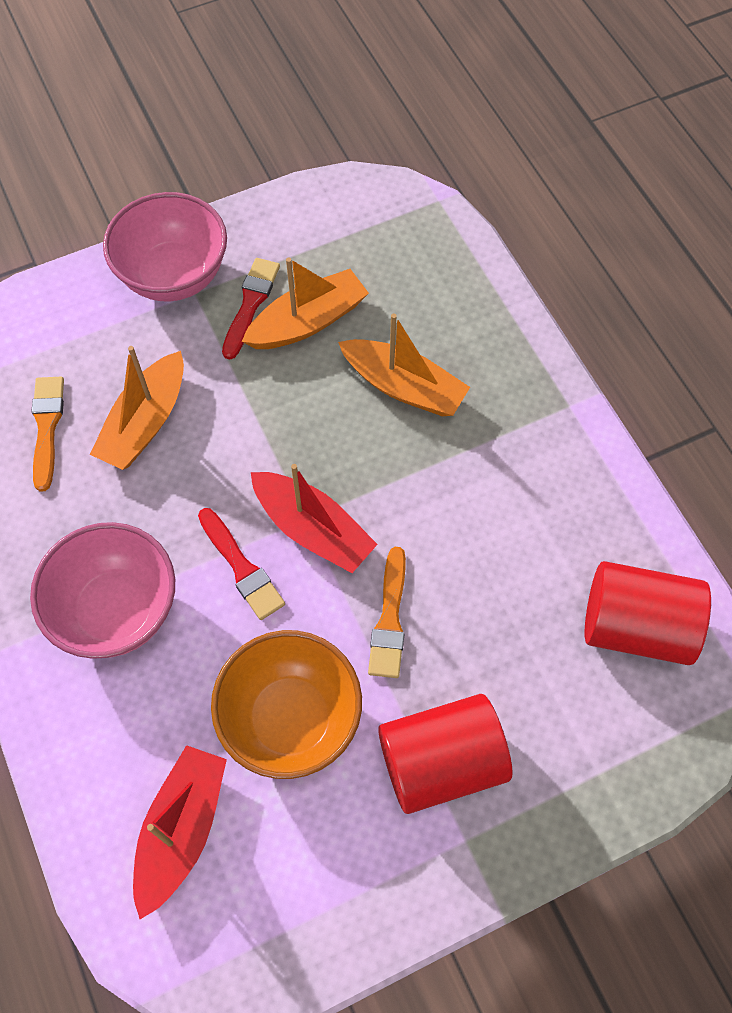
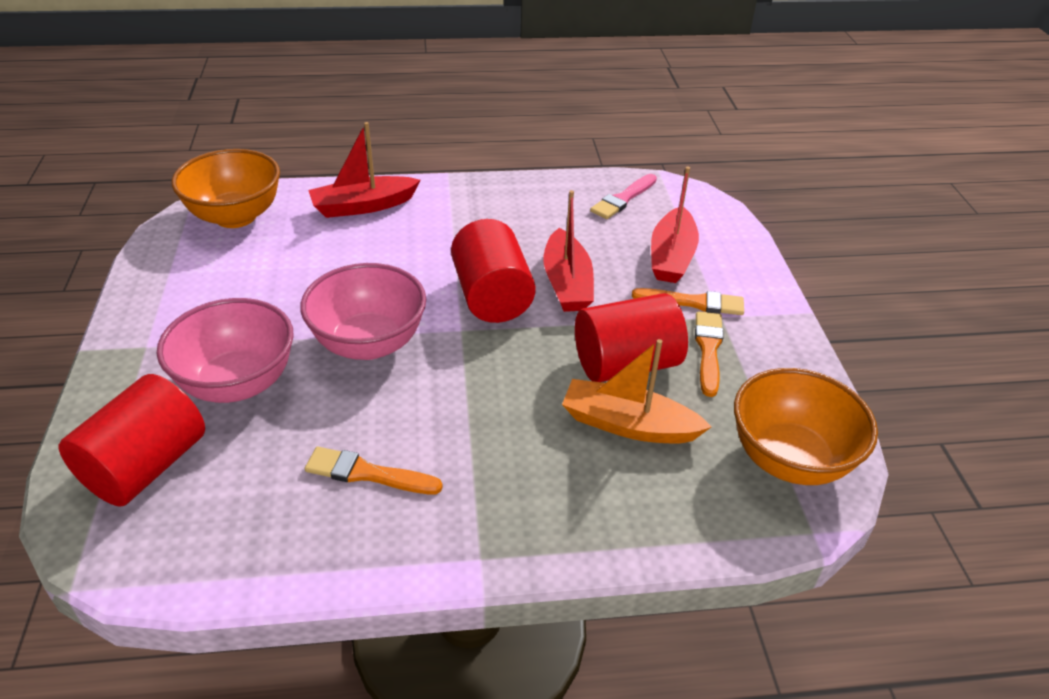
orange boat: [90,346,184,470] [242,257,369,349] [338,313,470,416] = 3 -> [562,339,711,444] = 1
orange bowl: [211,630,362,779] = 1 -> [172,149,280,228] [734,368,878,485] = 2
orange brush: [31,377,64,492] [368,547,406,678] = 2 -> [305,447,443,494] [632,288,744,315] [695,311,724,397] = 3
pink brush: none = 0 -> [590,174,657,219] = 1
red boat: [133,745,227,919] [251,464,378,573] = 2 -> [308,122,420,218] [543,190,594,312] [651,166,699,283] = 3
red brush: [198,508,285,620] [222,258,280,359] = 2 -> none = 0
red cylinder: [378,694,512,814] [584,561,711,665] = 2 -> [59,374,205,507] [451,219,536,323] [575,293,688,382] = 3

